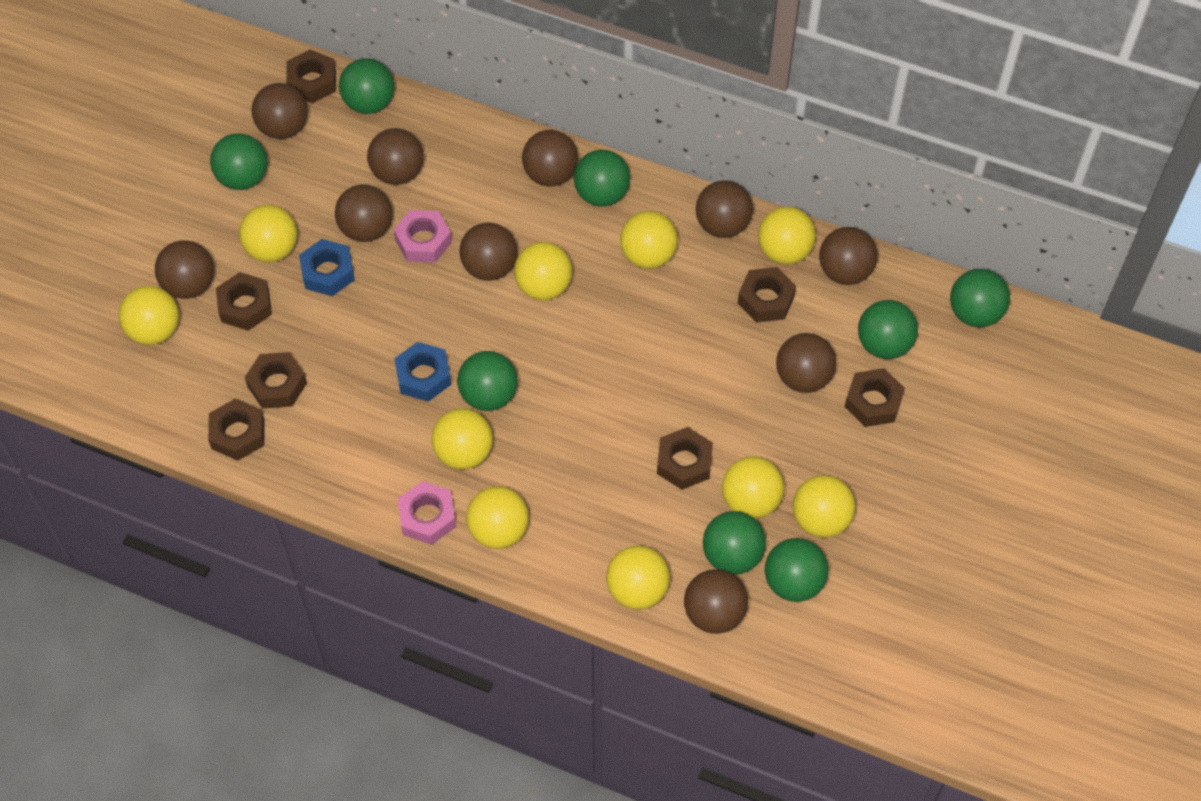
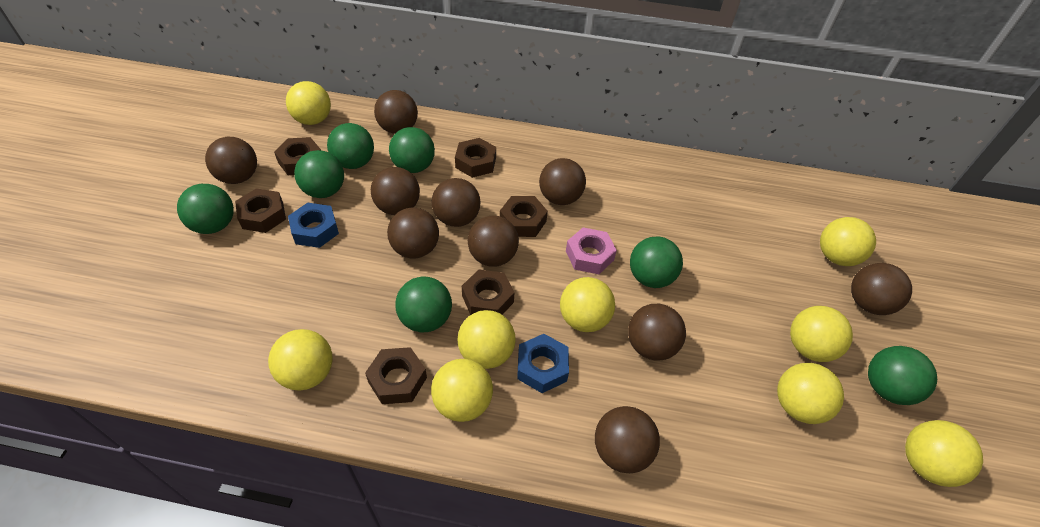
brown nut: [208,398,265,461] [216,272,272,331] [245,352,307,409] [286,50,336,103] [657,427,713,490] [738,267,796,323] [845,368,905,427] = 7 -> [235,188,286,233] [274,137,321,175] [365,347,427,404] [455,138,496,178] [462,269,515,315] [500,196,548,237] = 6
green ball: [210,133,267,190] [339,58,394,114] [457,351,518,411] [574,150,630,207] [703,511,766,574] [765,538,829,602] [858,300,918,359] [950,269,1010,327] = 8 -> [177,184,234,234] [294,150,344,198] [327,123,374,169] [389,127,435,173] [395,277,452,333] [630,236,683,288] [868,346,937,405] = 7
pink nut: [394,210,452,263] [398,481,456,545] = 2 -> [566,227,617,274] = 1
yellow ball: [119,286,179,345] [239,205,298,262] [431,408,493,470] [466,486,529,549] [514,242,572,300] [606,545,670,609] [620,211,678,269] [722,457,784,518] [758,206,816,264] [793,475,855,538] = 10 -> [268,329,333,391] [286,81,331,125] [431,359,493,422] [457,310,516,369] [560,277,615,332] [777,363,844,424] [790,306,853,362] [820,217,876,266] [905,420,983,487] = 9

